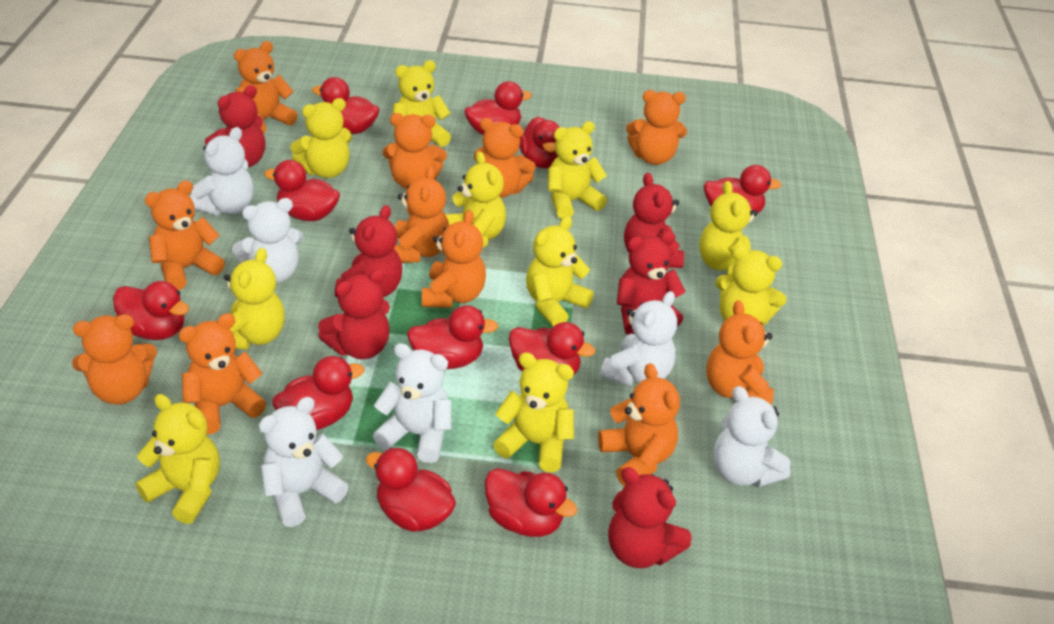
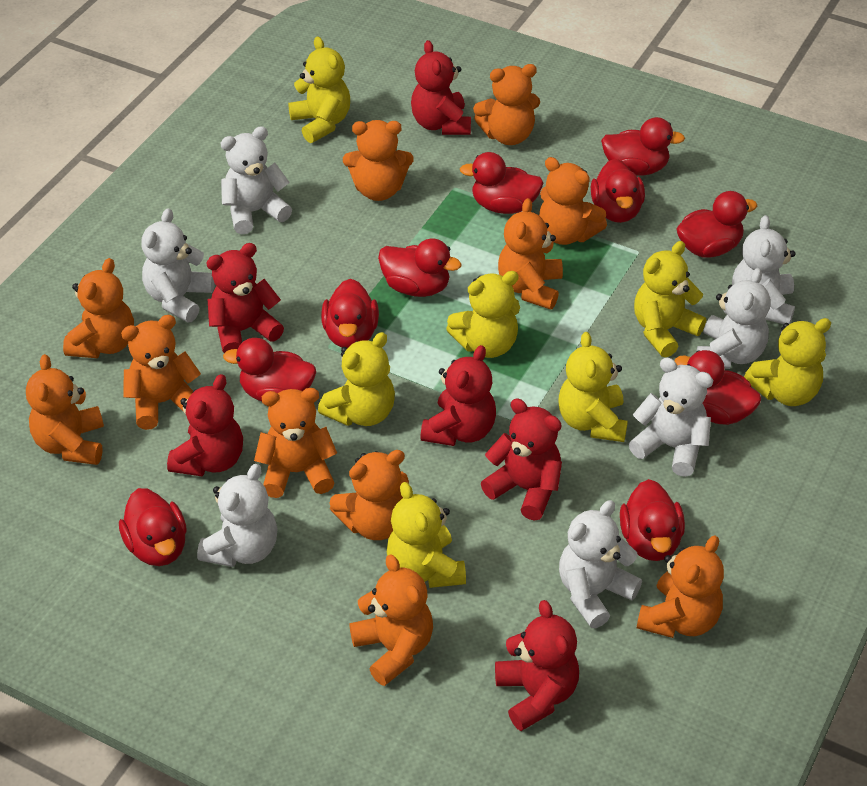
red duck: [113,281,189,340] [264,160,340,221] [272,356,365,430] [312,77,380,134] [365,447,456,532] [407,305,498,369] [464,81,532,135] [485,468,578,537] [509,322,595,374] [519,117,560,169] [704,165,782,214] = 11 -> [119,488,187,566] [223,338,316,402] [321,279,379,348] [378,238,462,297] [460,152,544,214] [591,159,645,223] [601,117,685,176] [620,479,685,561] [675,350,761,425] [676,191,757,258] = 10
white teddy bear: [190,127,254,215] [232,198,303,283] [259,397,349,527] [373,343,452,463] [600,291,677,386] [713,386,791,488] = 6 -> [141,208,215,322] [197,464,278,567] [221,126,292,235] [559,500,642,628] [629,357,713,477] [697,268,770,369] [732,215,796,324] = 7
yellow teddy bear: [136,394,220,524] [224,248,285,349] [290,98,352,178] [392,60,451,147] [445,151,506,248] [493,352,574,472] [526,216,594,327] [548,121,607,219] [699,181,757,275] [715,246,787,327] = 10 -> [288,36,350,143] [318,332,395,426] [387,482,466,588] [446,271,520,358] [558,332,628,442] [634,241,706,358] [744,318,831,406] = 7

